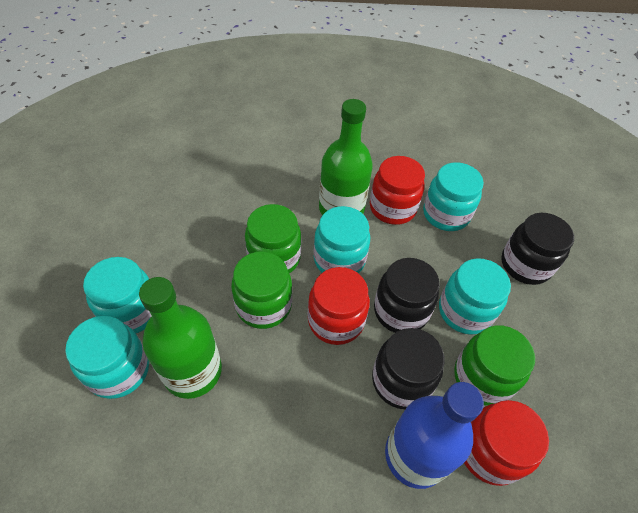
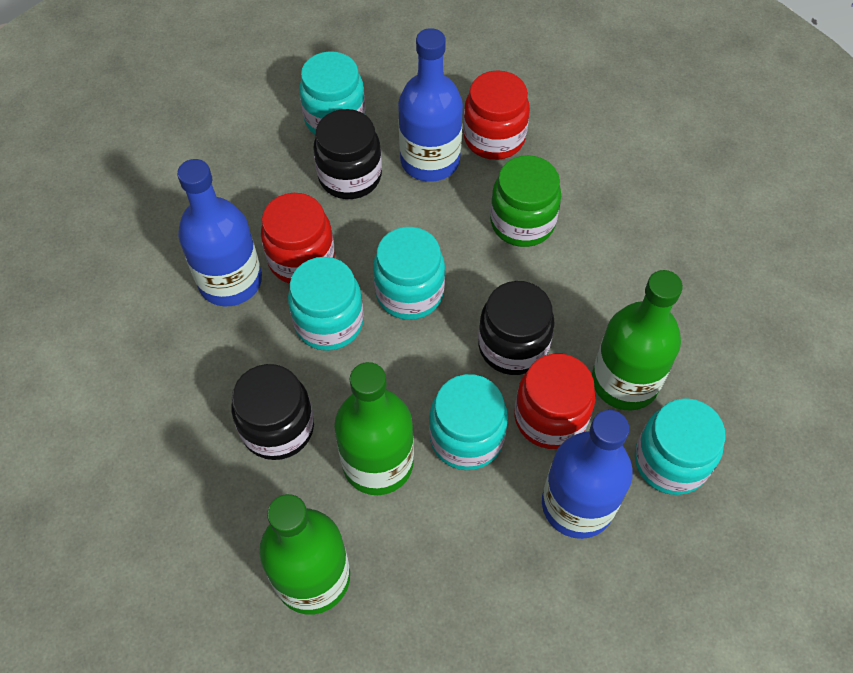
blue bottle: [385,382,484,489] = 1 -> [177,159,262,306] [398,28,463,182] [542,410,633,539] = 3
green bottle: [139,277,222,399] [319,99,373,215] = 2 -> [259,494,350,615] [334,362,414,495] [592,270,683,411] = 3
green jar: [231,251,292,329] [245,204,301,273] [454,325,535,406] = 3 -> [490,155,561,247] = 1

